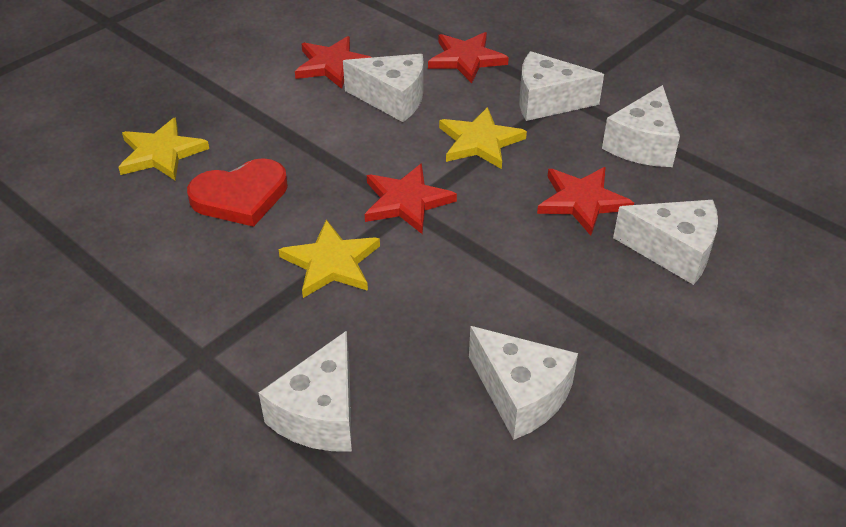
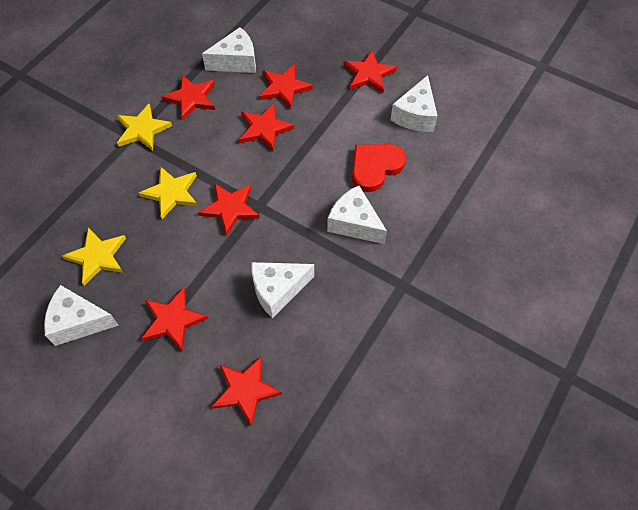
red star: [295,36,372,89] [365,163,457,234] [428,32,509,83] [537,167,634,236] = 4 -> [141,288,208,351] [161,75,215,120] [198,183,259,236] [211,356,282,427] [239,104,294,151] [259,65,313,109] [343,51,397,93] = 7
white cheese: [258,331,352,452] [343,54,424,122] [469,326,578,440] [519,51,604,121] [602,85,680,167] [613,200,718,285] = 6 -> [44,285,119,346] [202,27,256,73] [251,262,314,318] [327,185,387,244] [390,75,438,132] = 5

